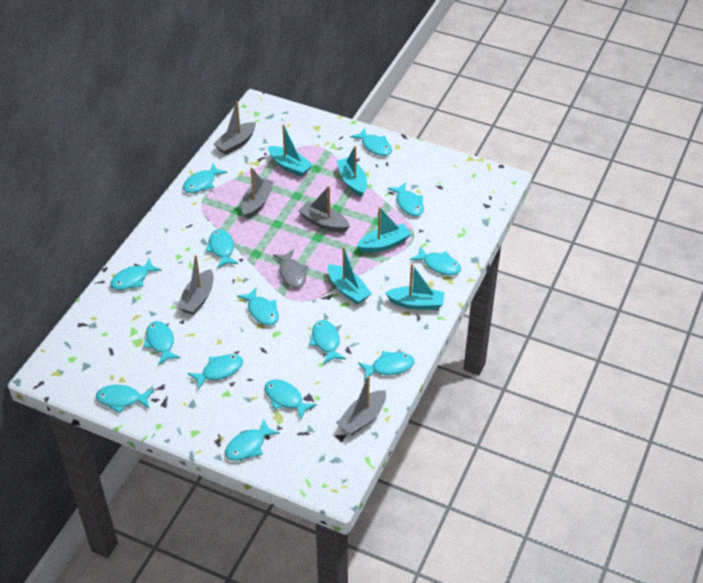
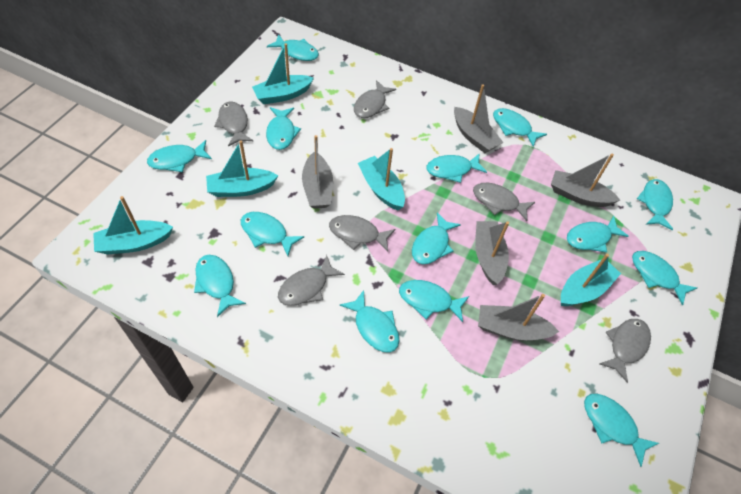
grey fish: [273,250,308,288] = 1 -> [214,102,253,147] [278,255,345,306] [329,215,395,252] [354,80,396,118] [473,183,535,221] [599,319,651,383] = 6

